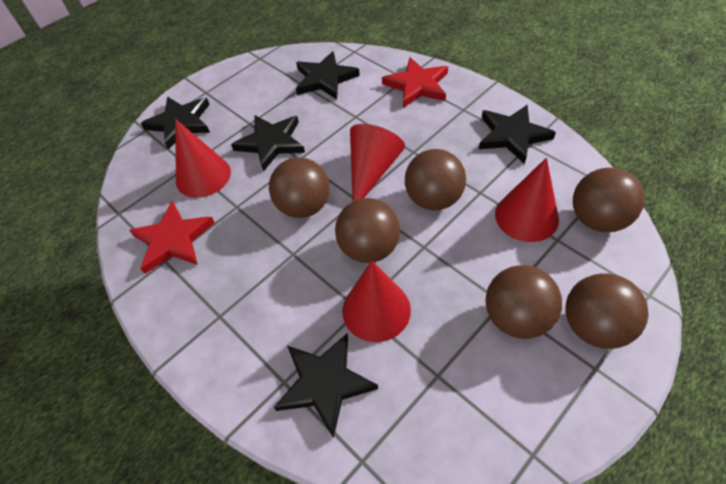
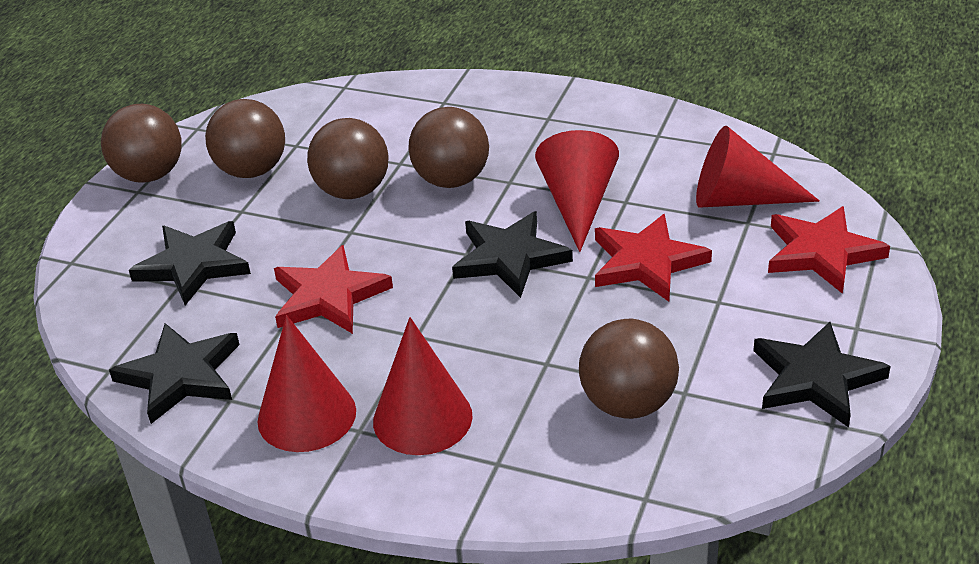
black star: [141,96,210,149] [231,115,305,172] [274,334,378,438] [296,51,360,99] [479,104,556,164] = 5 -> [109,323,240,424] [129,221,251,305] [452,211,573,298] [753,322,891,427] = 4
brown ball: [269,157,330,218] [335,198,400,263] [405,149,466,210] [485,265,562,339] [566,273,649,349] [573,167,645,232] = 6 -> [101,104,182,183] [205,99,285,178] [307,118,388,199] [408,107,489,188] [579,319,679,419] = 5
red star: [129,201,215,274] [382,57,448,108] = 2 -> [274,245,393,334] [595,214,712,302] [768,206,890,294] = 3

